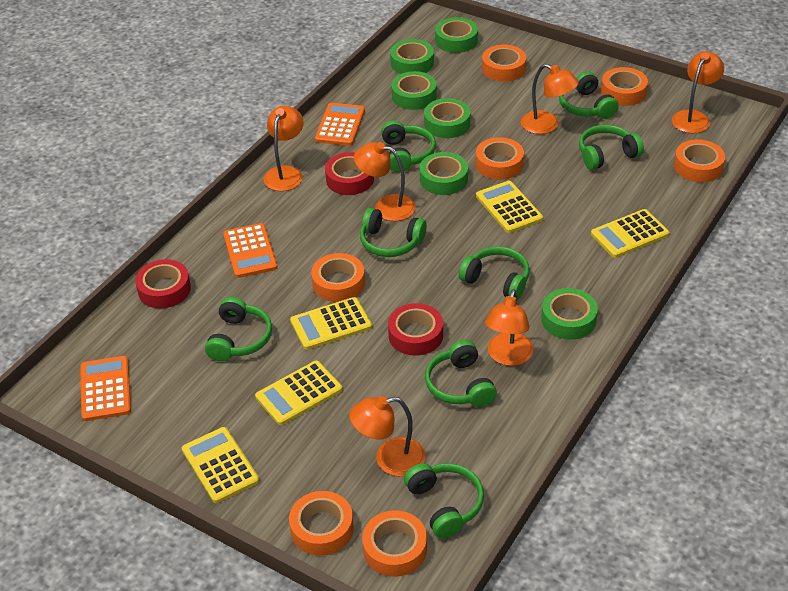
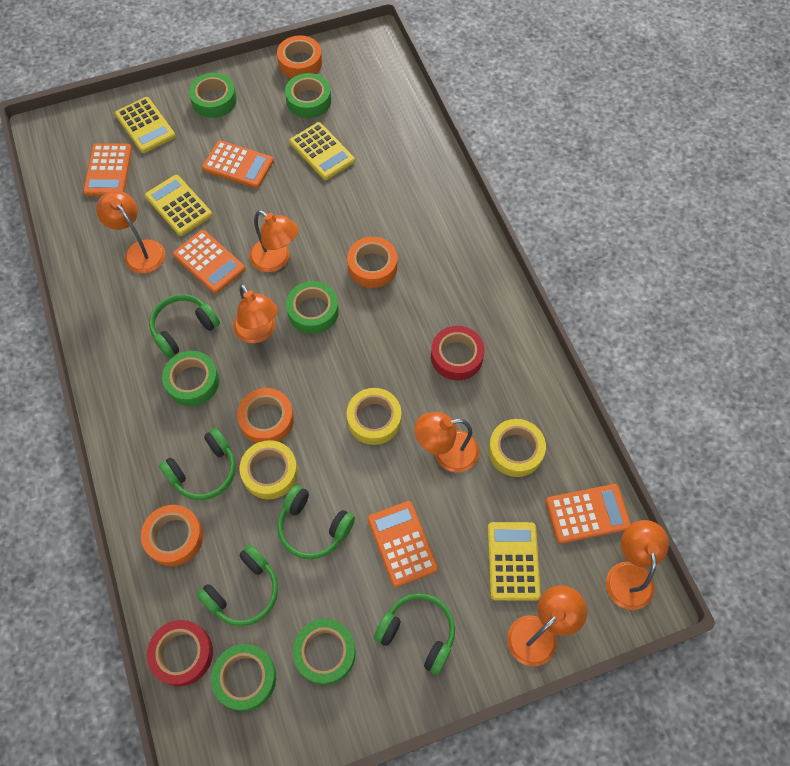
green headphones: [205,297,272,361] [360,208,427,257] [381,120,436,172] [404,463,484,539] [425,340,497,407] [459,246,530,300] [559,71,619,119] [579,125,644,170] = 8 -> [149,294,220,358] [159,428,236,500] [197,545,278,626] [277,485,355,559] [374,593,455,675] = 5
orange calculator: [80,356,131,421] [223,223,278,278] [315,103,365,146] = 3 -> [83,143,132,196] [173,230,245,294] [202,140,274,188] [368,501,438,587] [546,484,631,544] = 5
orange tape: [289,491,354,556] [311,253,365,302] [362,510,427,577] [476,137,524,180] [482,45,526,82] [601,67,648,106] [674,139,725,182] = 7 -> [141,505,203,566] [237,388,294,443] [277,35,322,78] [347,237,397,288] = 4
red tape: [135,259,191,308] [325,152,374,195] [388,303,443,356] = 3 -> [147,620,213,686] [431,326,485,380] = 2
yellow calculator: [182,427,259,503] [255,361,342,425] [290,297,372,350] [476,181,543,233] [591,209,669,258] = 5 -> [115,97,176,153] [145,175,212,236] [290,122,355,180] [488,522,541,601] = 4
yellow tape: none = 0 -> [240,440,298,500] [347,388,401,445] [488,419,546,477] = 3

